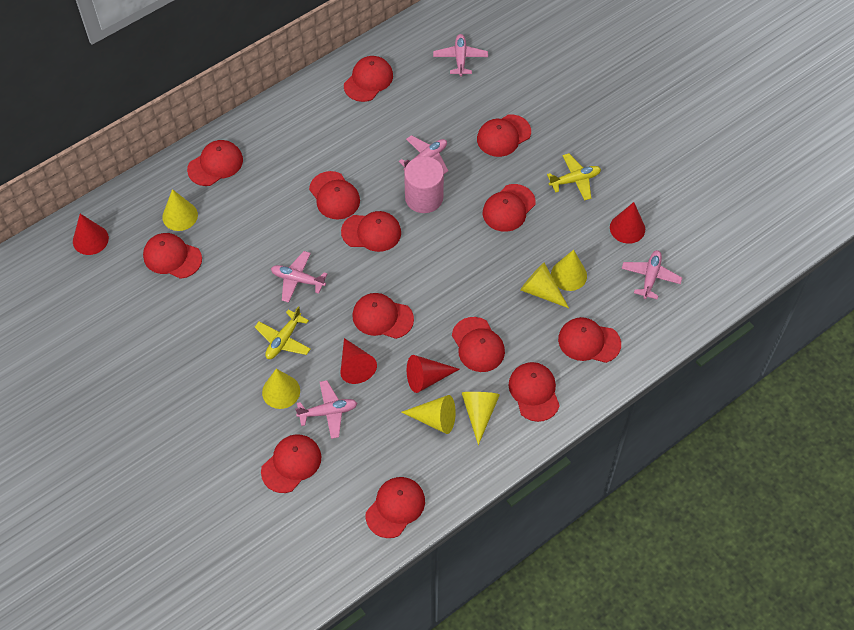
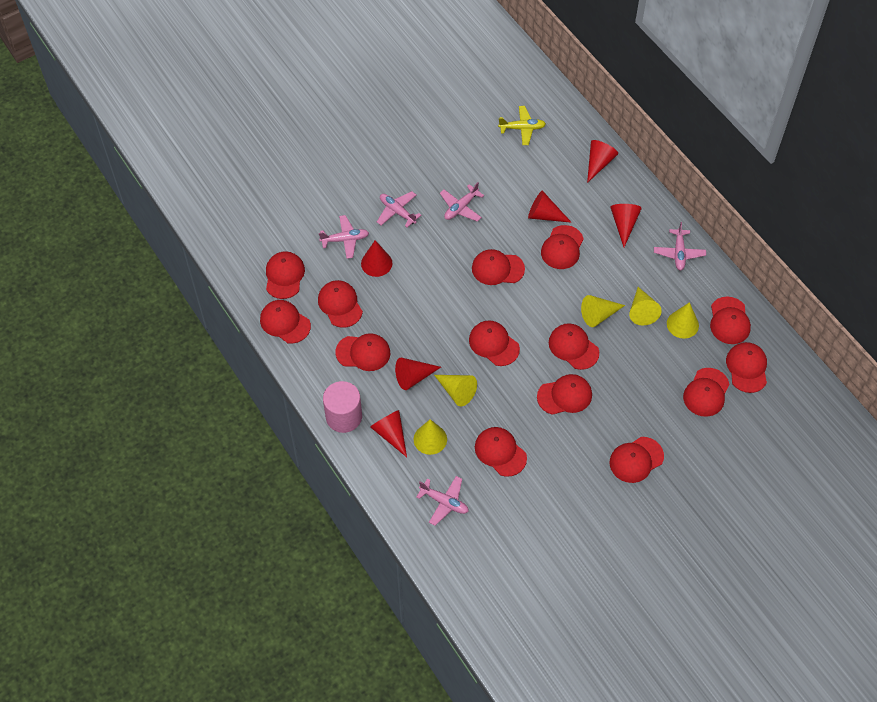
red cap: [143,233,202,279] [187,140,243,186] [261,434,322,493] [309,171,360,219] [341,211,401,252] [344,56,393,102] [352,293,414,339] [366,477,425,538] [452,317,505,372] [477,114,531,157] [483,184,535,232] [509,362,560,422] [558,317,621,363] = 13 -> [260,300,311,344] [266,251,305,299] [318,280,363,328] [335,333,390,371] [469,320,520,366] [472,249,525,285] [475,427,527,477] [537,374,592,415] [541,225,584,269] [549,323,599,370] [610,437,664,483] [683,368,730,417] [710,297,751,344] [726,342,767,393] = 14
red cone: [73,214,109,255] [340,338,377,384] [407,355,460,393] [610,202,645,244] = 4 -> [361,240,392,277] [370,410,407,457] [395,358,441,390] [528,191,572,223] [587,140,618,183] [610,204,642,247] = 6
yellow cone: [162,189,198,231] [262,369,300,409] [402,395,456,434] [462,392,500,445] [520,263,569,308] [551,250,587,291] = 6 -> [414,419,447,455] [434,375,477,406] [581,295,625,327] [629,287,662,326] [667,302,699,339] = 5
yellow plane: [255,306,311,359] [547,153,601,201] = 2 -> [498,106,546,145] = 1

